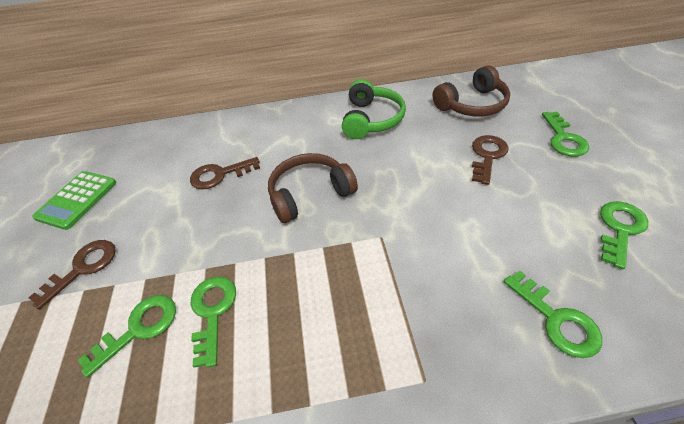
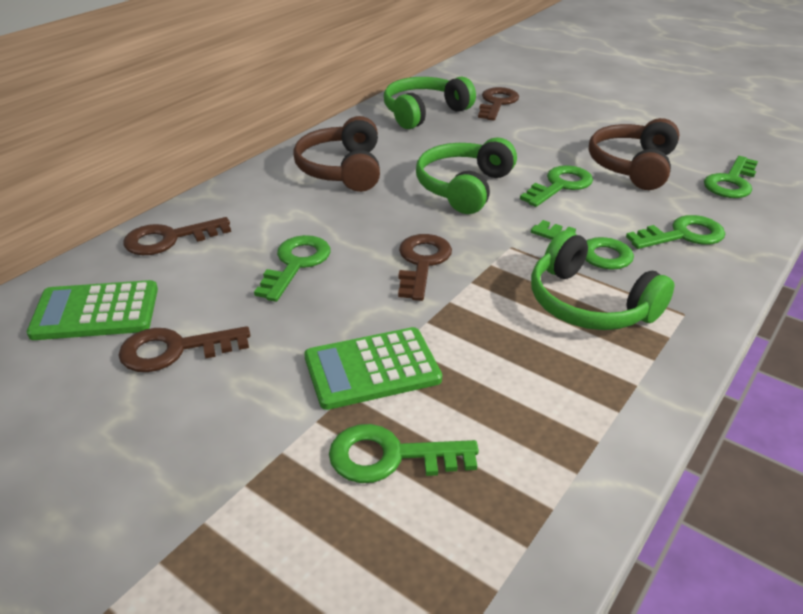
brown key: [28,240,116,310] [190,157,260,189] [472,135,509,185] = 3 -> [118,326,250,372] [124,217,231,255] [398,234,452,301] [478,87,519,121] = 4
green calculator: [32,171,116,230] = 1 -> [27,280,158,340] [304,327,442,410] = 2
green headphones: [342,79,406,139] = 1 -> [384,76,476,129] [416,138,517,214] [531,230,675,330] = 3
green key: [78,295,176,378] [190,277,236,368] [504,270,602,358] [542,112,589,157] [600,201,648,269] = 5 -> [254,235,330,302] [329,424,479,483] [520,165,593,207] [531,220,634,270] [626,215,725,249] [704,156,758,198] = 6

